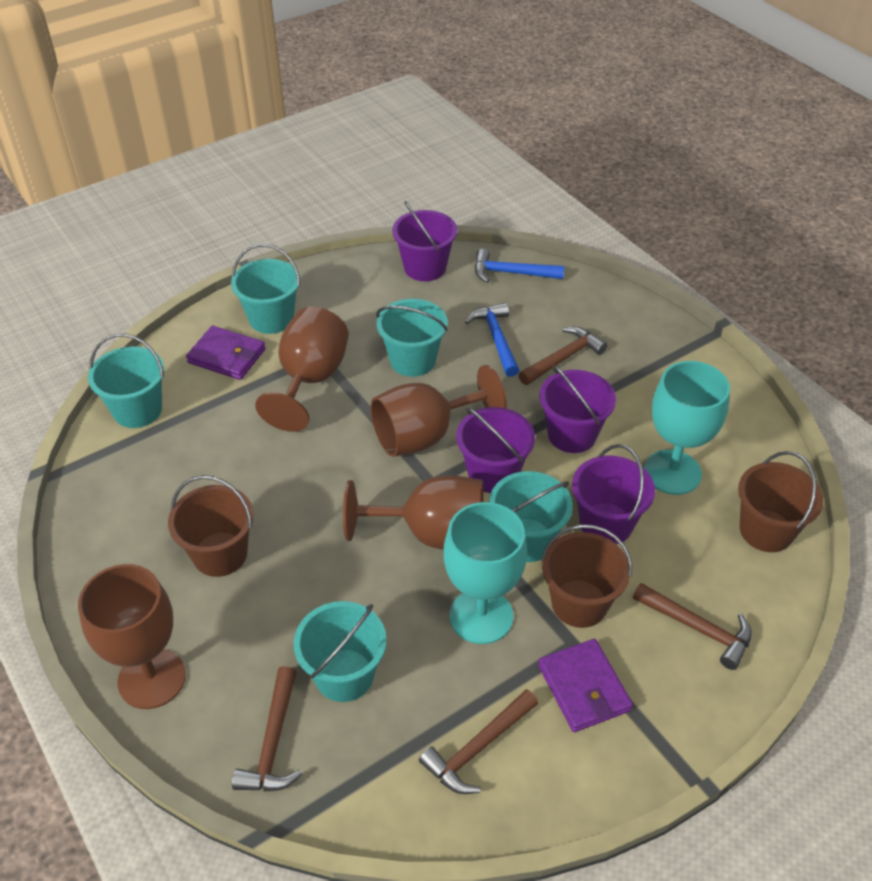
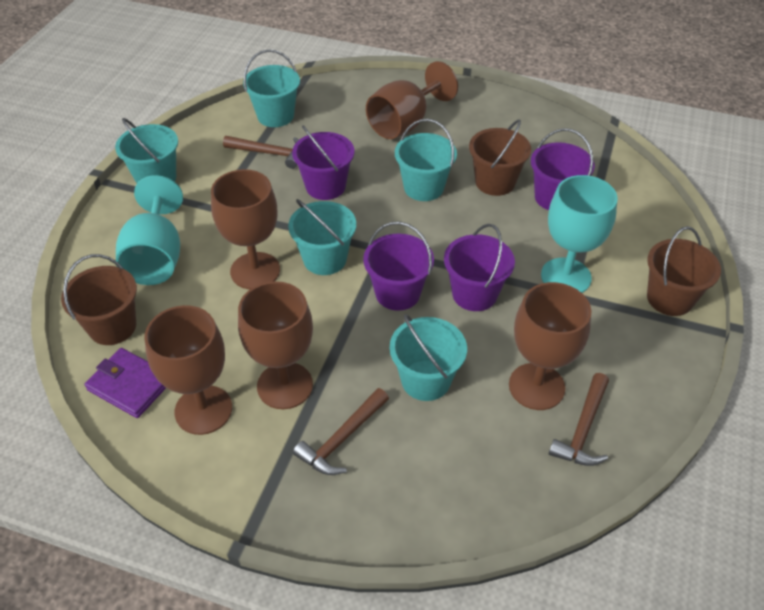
blue hammer: [465,303,519,377] [475,248,564,283] = 2 -> none = 0
brown goblet: [78,564,186,709] [255,307,349,432] [343,475,484,550] [371,365,507,457] = 4 -> [144,305,232,435] [211,169,280,289] [238,281,313,409] [366,61,458,139] [509,282,592,410] = 5
brown hammer: [232,666,302,792] [419,689,538,794] [518,327,607,385] [633,583,752,670] = 4 -> [223,136,299,169] [293,388,389,475] [549,373,609,466] = 3
purple wallet: [186,326,266,380] [538,639,633,732] = 2 -> [85,348,166,418] = 1

